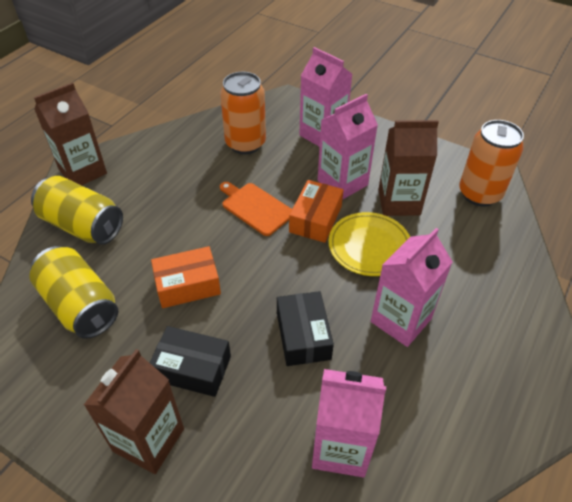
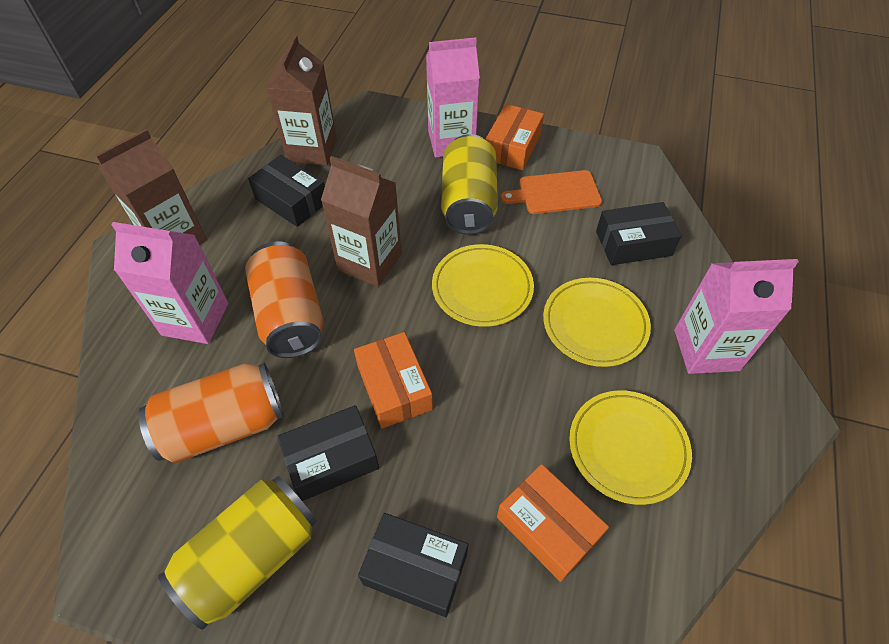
black box: [149,326,231,397] [277,291,334,366] = 2 -> [248,155,325,227] [277,405,379,501] [358,513,468,617] [596,202,682,265] = 4
orange box: [151,246,221,308] [289,180,343,243] = 2 -> [354,332,433,428] [486,104,544,170] [497,464,609,582] = 3
pink carton: [299,47,352,147] [312,369,386,478] [318,94,378,200] [371,228,453,347] = 4 -> [111,222,228,344] [426,37,480,158] [674,259,799,374] = 3
yellow plate: [328,212,410,276] = 1 -> [432,244,534,327] [543,278,651,367] [569,390,692,505] = 3

